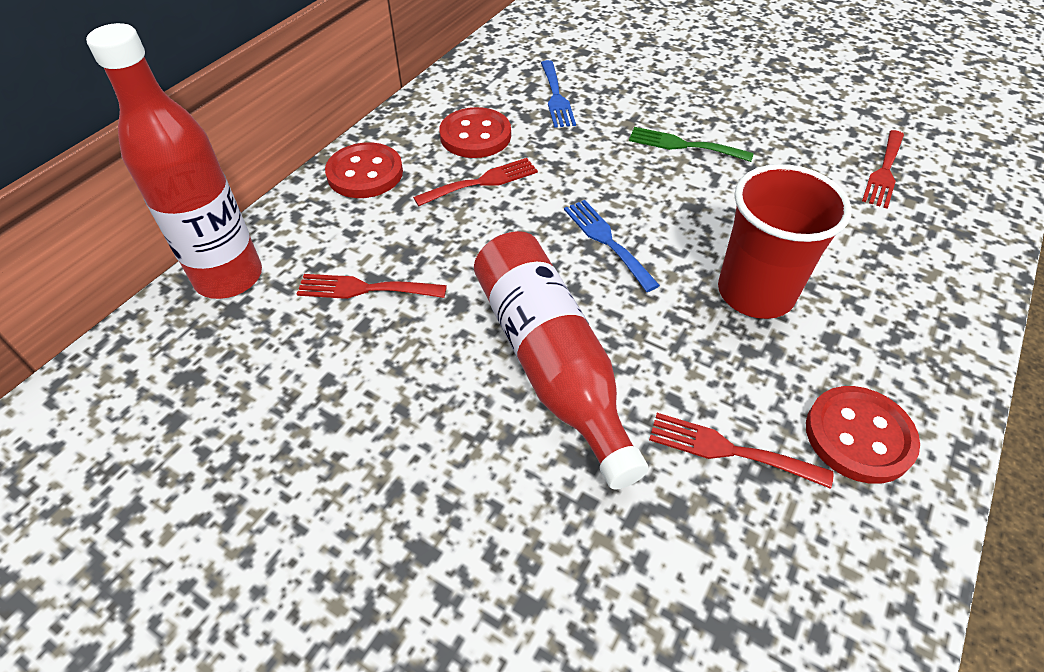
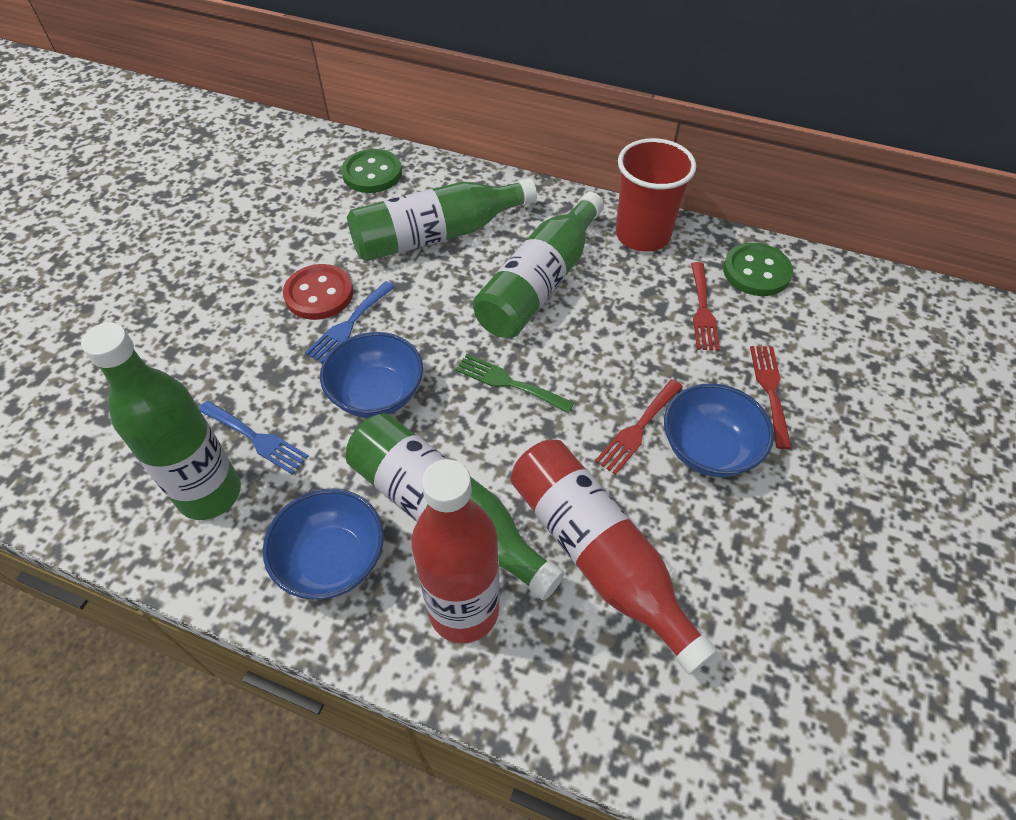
blue bowl: none = 0 -> [263,489,384,600] [320,332,423,418] [664,383,774,477] = 3
green bottle: none = 0 -> [81,322,241,520] [346,413,564,600] [347,178,537,261] [473,192,604,338] = 4
green button: none = 0 -> [341,149,402,193] [723,243,793,296] = 2
red button: [325,142,403,198] [439,107,511,158] [806,386,920,484] = 3 -> [283,264,353,320] = 1
red fork: [297,274,447,299] [413,158,538,206] [649,413,834,489] [862,130,904,209] = 4 -> [595,379,683,475] [691,262,720,351] [750,346,791,449] = 3

